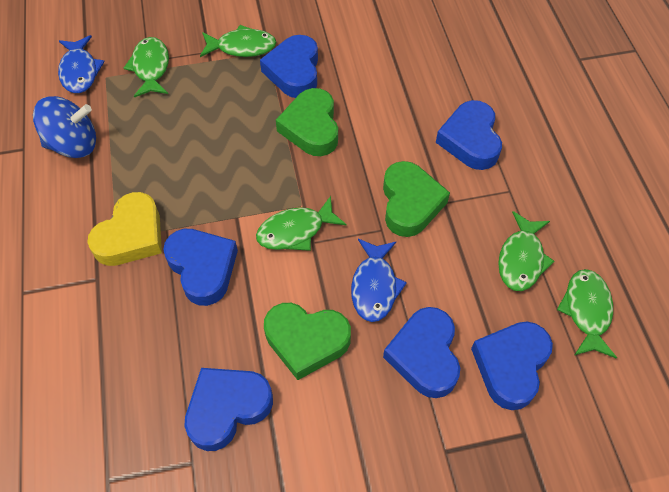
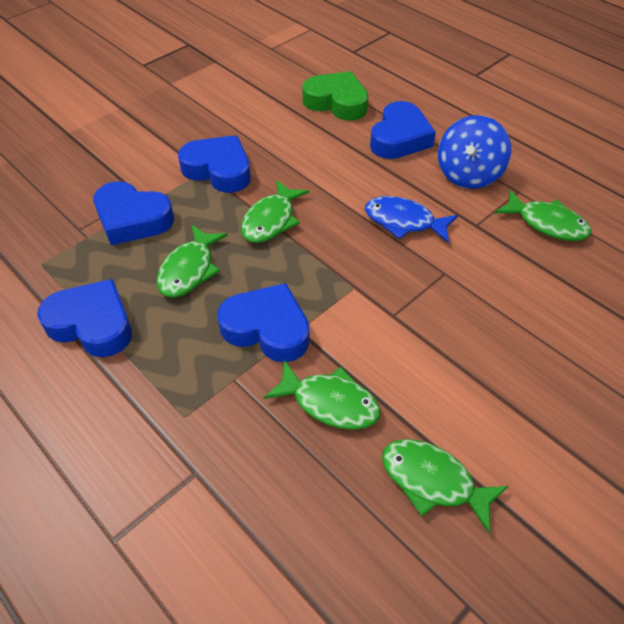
blue fish: [58,35,105,93] [351,239,407,322] = 2 -> [365,196,458,243] = 1
blue heart: [163,229,238,306] [184,368,273,451] [260,35,318,98] [383,307,460,398] [436,100,502,170] [471,322,553,410] = 6 -> [37,279,132,357] [93,181,174,245] [178,135,251,193] [217,283,310,362] [370,101,436,159] = 5
green heart: [264,303,351,380] [276,88,338,156] [383,161,450,237] = 3 -> [302,71,368,121] = 1
yellow heart: [87,192,162,266] = 1 -> none = 0

